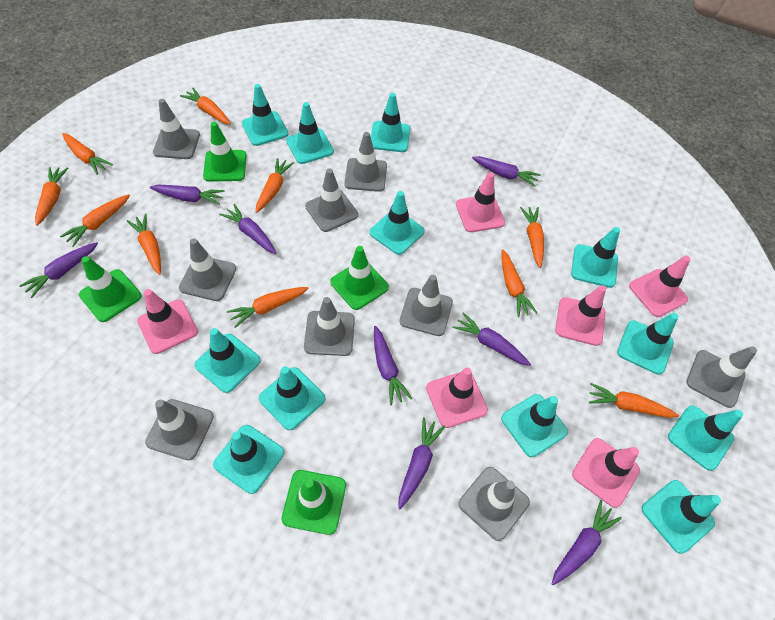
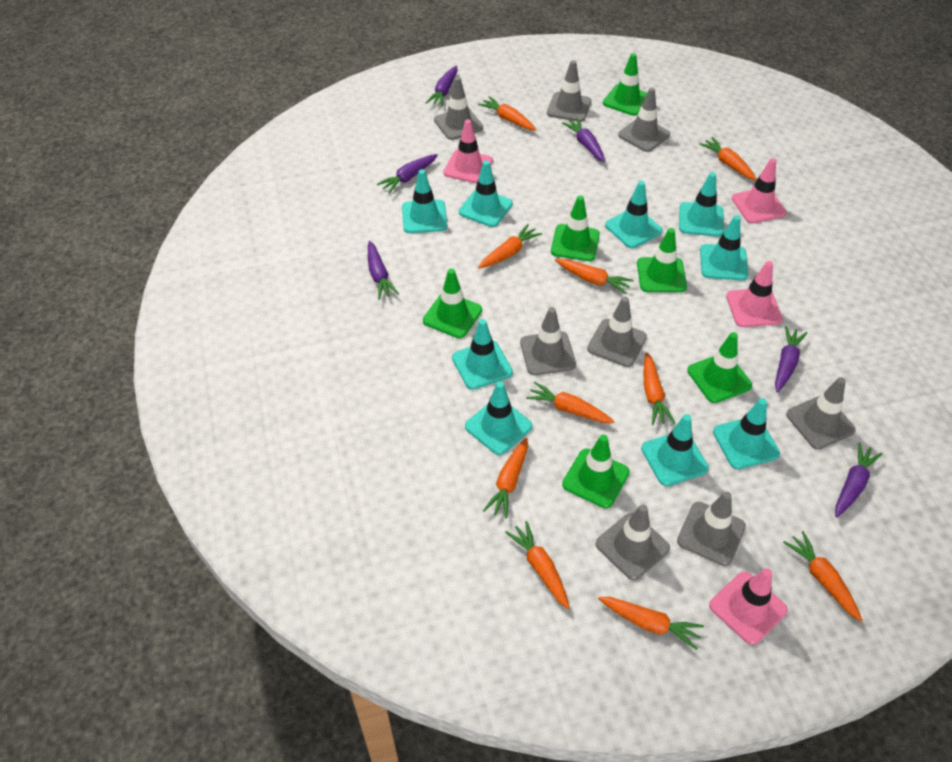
green traffic cone: [79,256,142,322] [203,122,247,182] [281,470,346,535] [330,246,389,310] = 4 -> [423,269,482,338] [551,195,600,261] [562,435,630,508] [603,53,647,116] [637,228,687,292] [687,332,752,403] = 6
grey traffic cone: [145,399,214,460] [153,99,200,159] [179,238,236,301] [304,297,355,356] [305,168,358,232] [344,132,387,192] [399,275,453,336] [458,467,530,541] [686,346,757,408] = 9 -> [434,77,483,140] [520,307,576,375] [547,60,591,122] [587,297,647,367] [596,504,670,580] [618,87,670,152] [677,491,746,566] [786,377,856,449] = 8
pink traffic cone: [137,289,198,354] [426,368,488,428] [456,172,505,232] [555,285,606,346] [572,438,640,508] [629,256,690,317] = 6 -> [443,119,493,183] [709,568,788,645] [726,261,783,327] [732,158,787,224] = 4
purple carrot: [19,242,98,298] [150,185,225,205] [219,204,276,254] [374,326,412,405] [398,417,445,509] [453,312,531,366] [472,156,541,187] [552,500,622,585] = 8 -> [368,241,399,300] [377,154,438,194] [426,66,457,107] [562,118,605,162] [775,326,807,393] [835,442,883,517] = 6
turquoise traffic cone: [195,328,261,393] [213,425,284,494] [242,84,288,146] [259,366,325,430] [286,102,334,164] [369,191,425,255] [371,93,410,152] [501,394,568,457] [571,227,620,288] [617,313,679,375] [642,480,721,554] [668,405,743,471] = 12 -> [402,169,447,233] [452,319,513,390] [459,160,513,227] [465,381,532,455] [605,181,662,248] [641,414,709,486] [679,172,724,237] [700,215,748,280] [713,398,780,469] = 9

